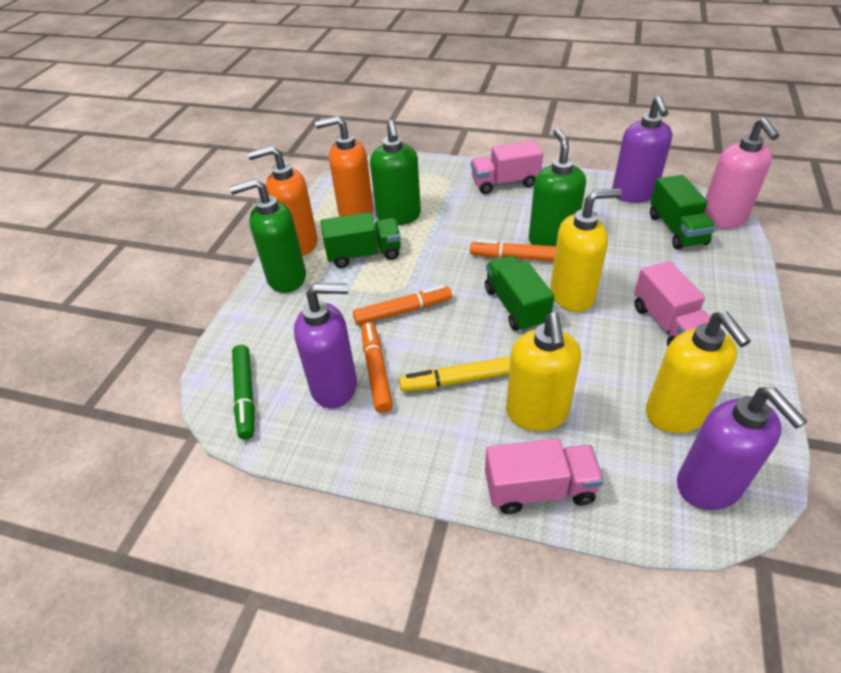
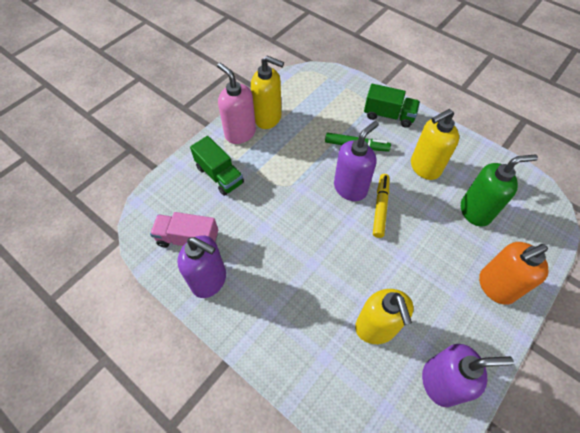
green soap dispenser: [229,179,306,293] [370,120,421,225] [529,128,586,246] = 3 -> [461,154,538,227] = 1
green truck: [321,212,401,268] [485,255,554,332] [650,175,716,250] = 3 -> [190,136,244,196] [364,84,420,128] = 2
orange marker: [353,285,452,325] [362,322,393,413] [470,240,556,261] = 3 -> none = 0
orange soap dispenser: [248,146,318,256] [315,116,373,217] = 2 -> [479,242,548,305] = 1
pink truck: [471,140,543,194] [485,438,604,514] [634,261,711,346] = 3 -> [150,212,218,248] = 1

